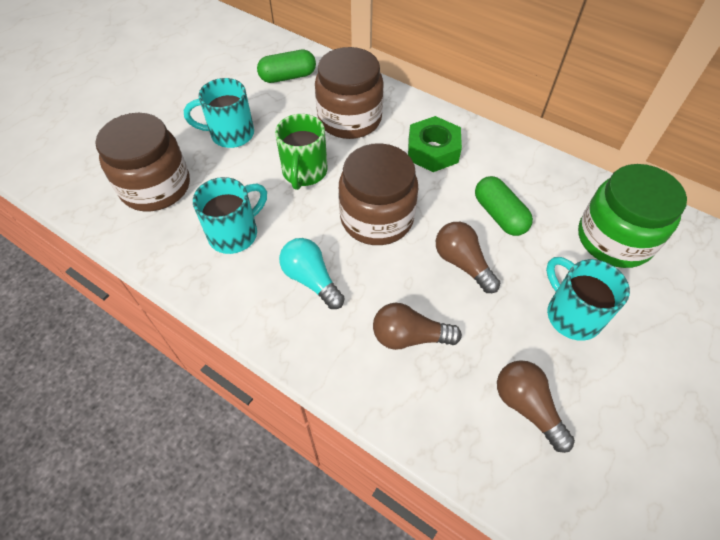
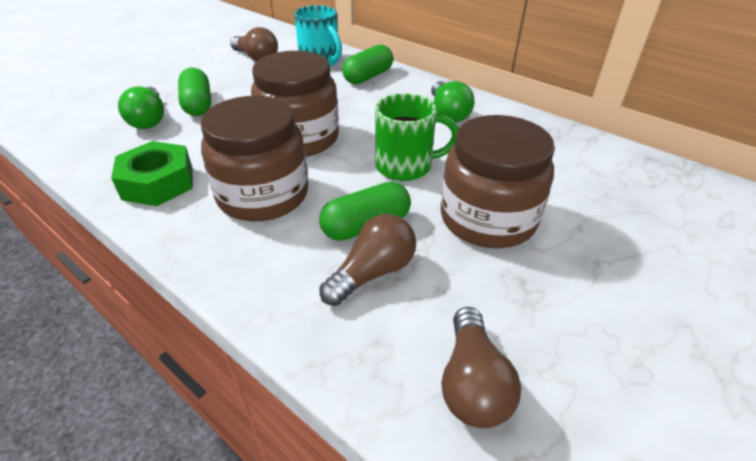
green capsule: [257,50,316,83] [475,176,533,236] = 2 -> [178,68,211,116] [319,182,411,241] [342,45,393,84] = 3
green jar: [578,164,687,268] = 1 -> none = 0
green light bulb: none = 0 -> [118,86,164,129] [431,81,474,122] = 2
turquoise light bulb: [279,238,345,309] = 1 -> none = 0
turquoise mug: [184,78,254,148] [193,177,267,254] [546,257,630,341] = 3 -> [294,5,342,67] = 1

